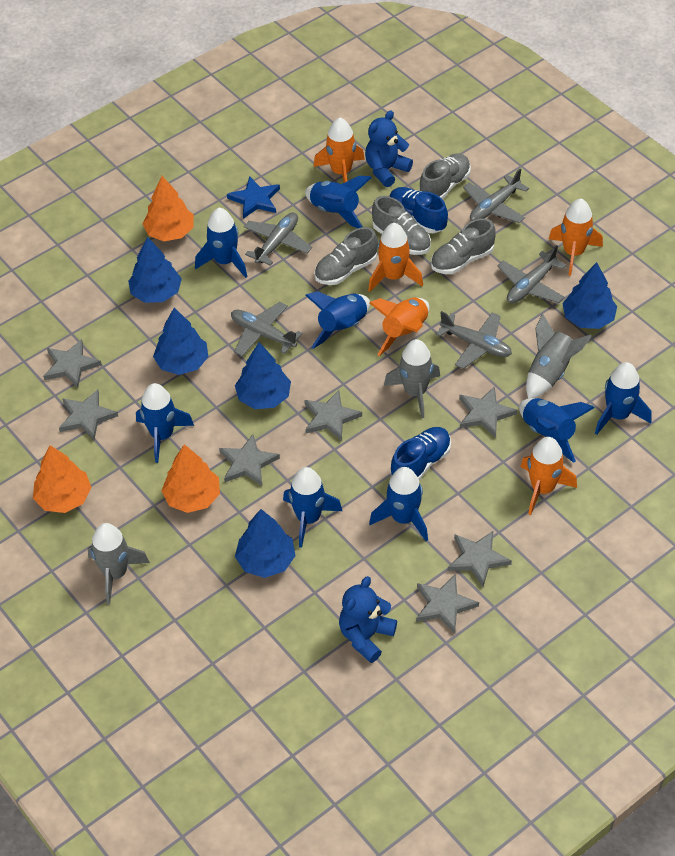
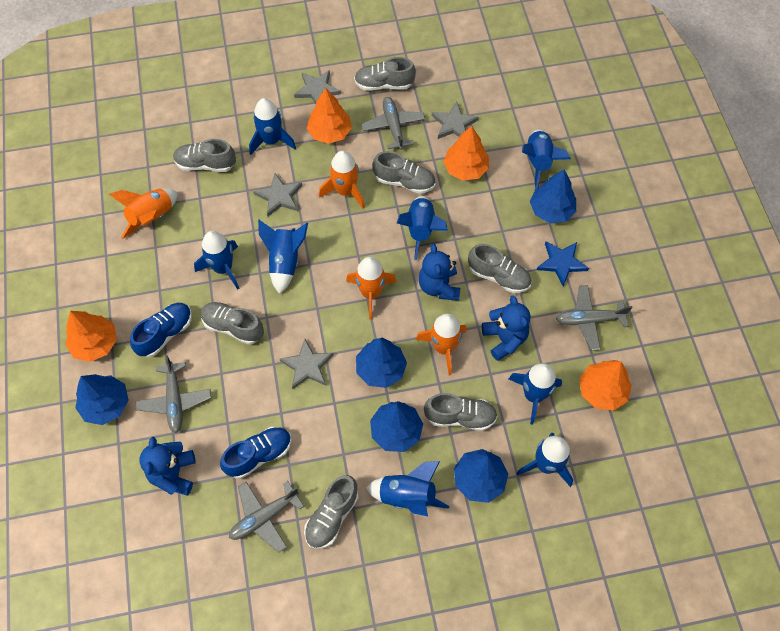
blue teddy bear: [339,576,397,663] [365,111,413,187] = 2 -> [139,437,196,495] [418,244,460,301] [482,295,530,361] = 3
grey plane: [231,302,303,356] [244,212,312,266] [436,311,512,369] [463,168,529,223] [497,245,566,303] = 5 -> [136,356,211,433] [229,481,304,553] [361,97,425,150] [556,285,633,350] = 4
grey rocket: [88,523,150,604] [384,339,440,418] [526,313,592,398] = 3 -> none = 0
grey shoe: [314,227,378,285] [372,196,431,255] [419,153,471,199] [431,218,496,274] = 4 -> [173,139,236,172] [201,302,264,345] [304,475,359,549] [354,57,416,91] [373,151,435,194] [424,393,498,431] [468,244,531,293] = 7
grey star: [43,339,102,388] [59,389,118,440] [219,434,280,486] [304,390,362,441] [416,574,479,634] [448,530,512,587] [459,386,517,438] = 7 -> [253,173,302,216] [280,339,334,389] [294,70,341,104] [432,102,479,139] = 4
orange rocket: [313,118,365,183] [368,223,423,292] [369,298,430,356] [520,437,577,515] [549,199,603,276] = 5 -> [109,189,178,239] [319,151,365,209] [346,257,397,320] [416,314,467,375] = 4
orange tree: [33,445,92,513] [142,176,194,241] [161,444,220,513] = 3 -> [65,311,117,362] [307,88,352,144] [443,126,489,181] [579,360,632,411] = 4

